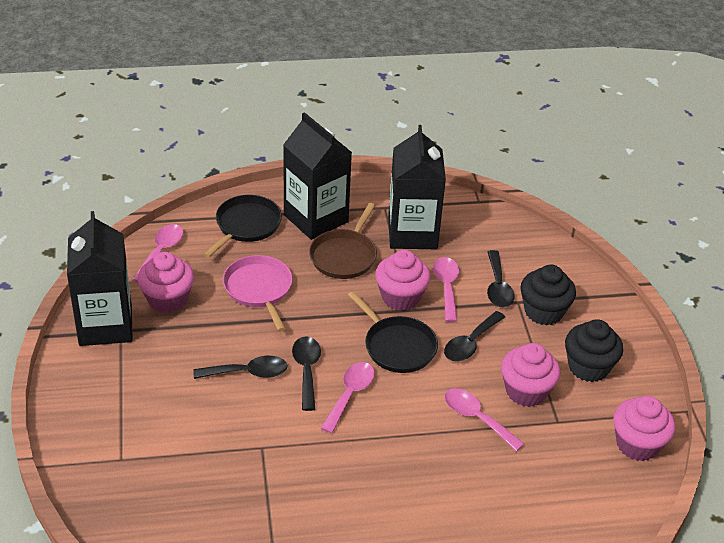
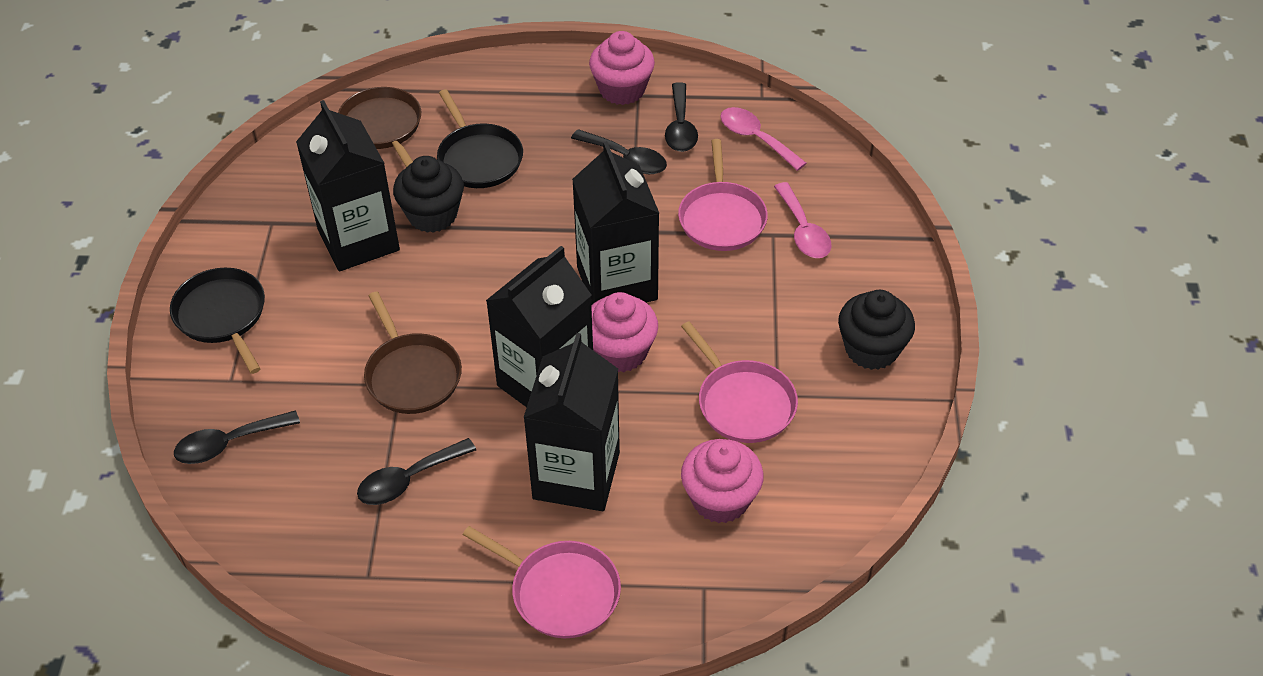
black carton: [67,211,133,346] [283,112,352,240] [388,125,446,249] = 3 -> [296,100,400,272] [486,246,593,407] [523,333,620,511] [572,141,659,305] = 4
brown pan: [309,203,377,279] = 1 -> [338,87,421,167] [364,292,462,414] = 2
pink cupcake: [138,252,194,313] [375,250,431,310] [501,343,560,407] [613,396,675,461] = 4 -> [589,31,655,105] [591,292,658,372] [681,439,764,523] = 3
pink pan: [223,255,293,332] = 1 -> [463,526,621,638] [678,139,768,251] [681,322,798,443] = 3
pink spoon: [132,224,183,282] [321,362,375,433] [433,257,459,322] [444,388,524,451] = 4 -> [720,107,807,171] [774,182,831,258] = 2

